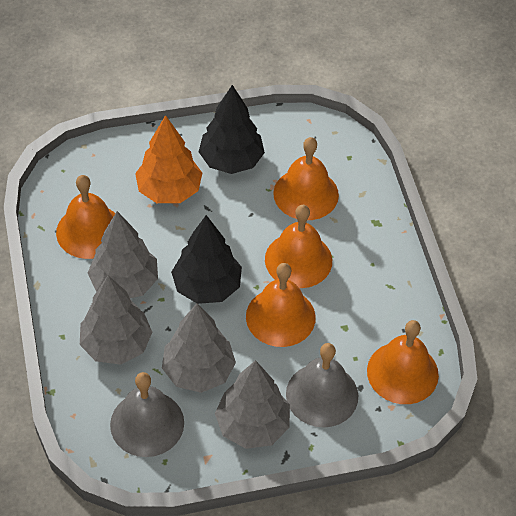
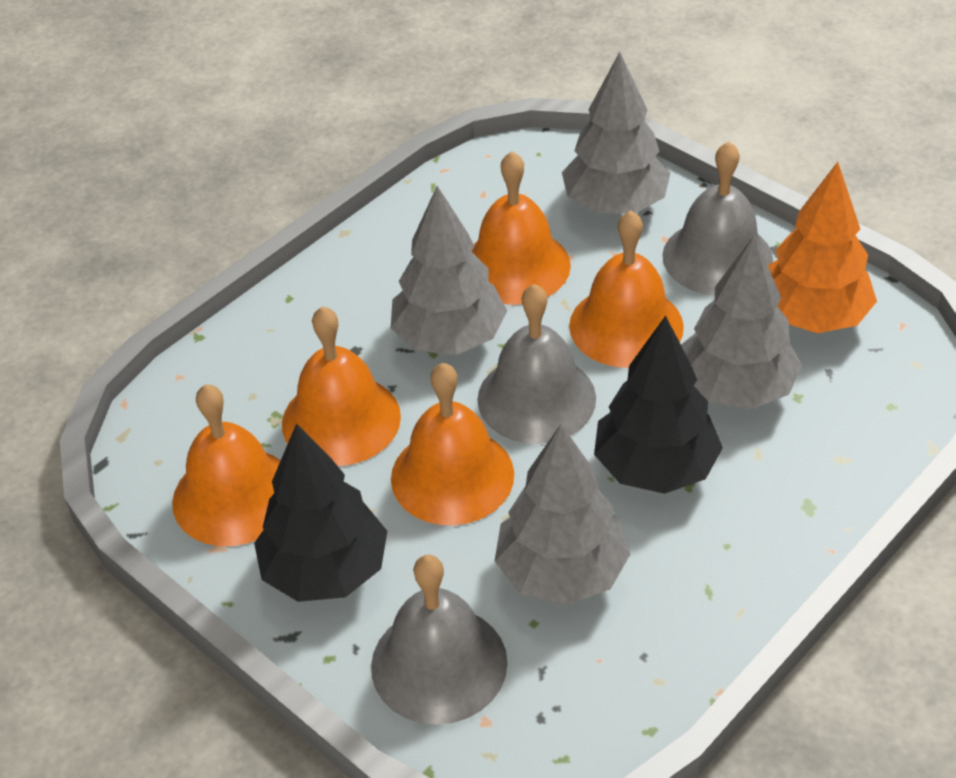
grey bell: [110,372,184,457] [286,343,358,428] = 2 -> [371,555,508,725] [477,284,596,444] [662,141,773,296] = 3

